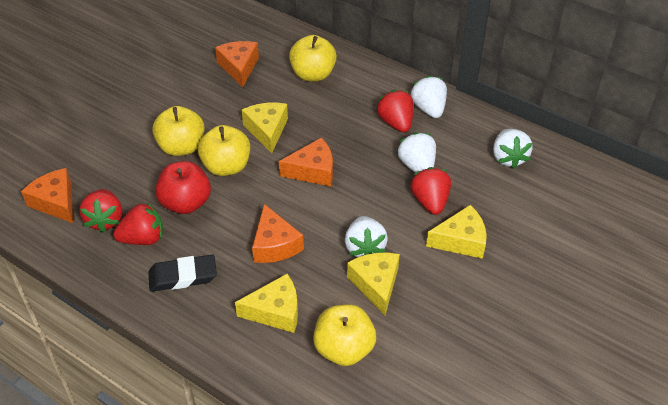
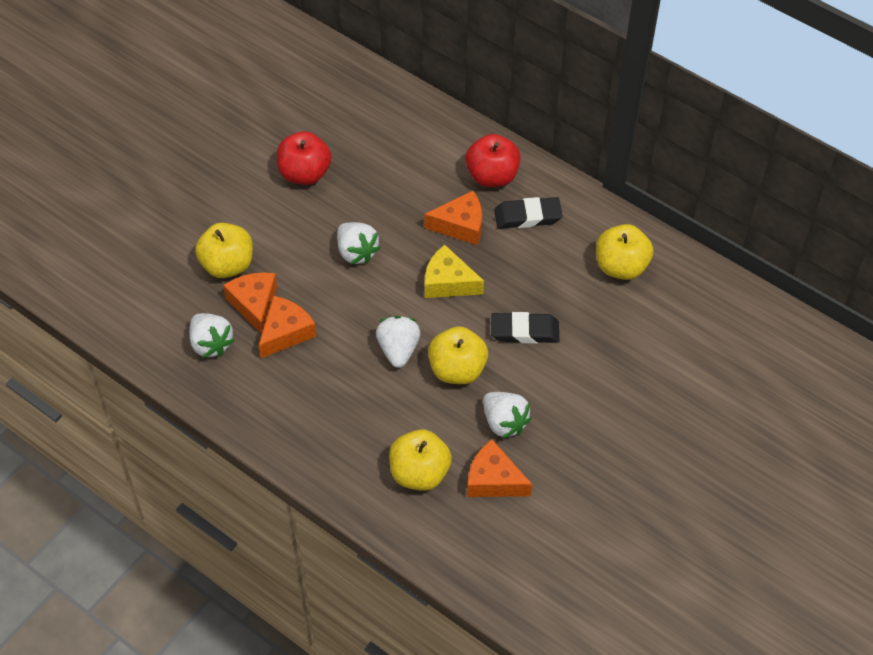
black eraser: [148,254,217,292] = 1 -> [491,312,560,344] [494,197,562,229] = 2
red apple: [155,161,211,214] = 1 -> [277,131,332,185] [465,134,521,187] = 2
red strawberry: [79,189,122,233] [113,203,163,245] [377,90,413,132] [411,167,451,215] = 4 -> none = 0
yellow cheese: [235,274,298,333] [241,103,288,153] [347,253,400,315] [426,205,487,259] = 4 -> [425,245,484,298] = 1

